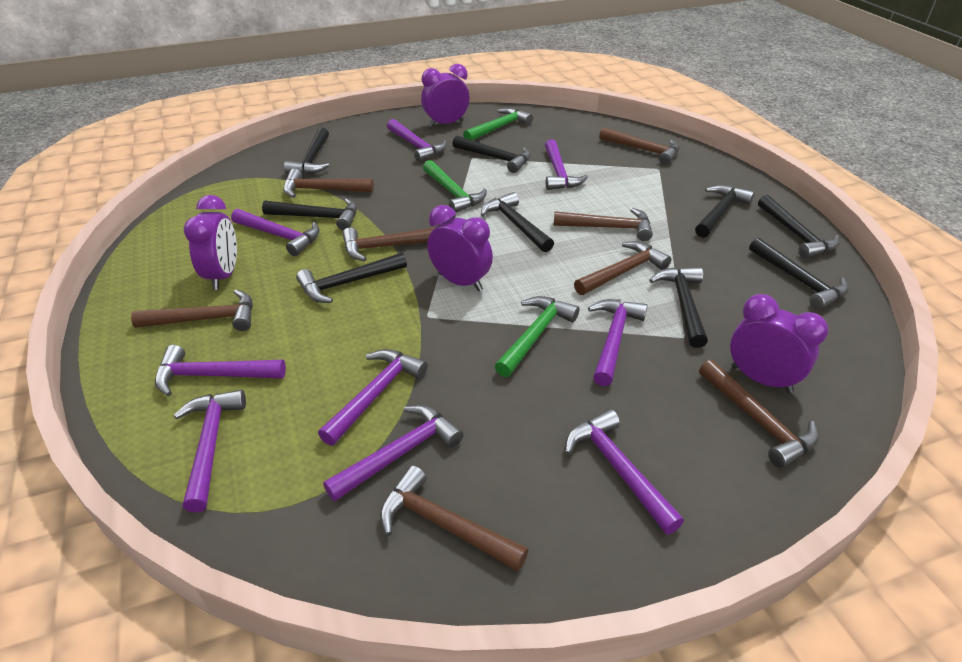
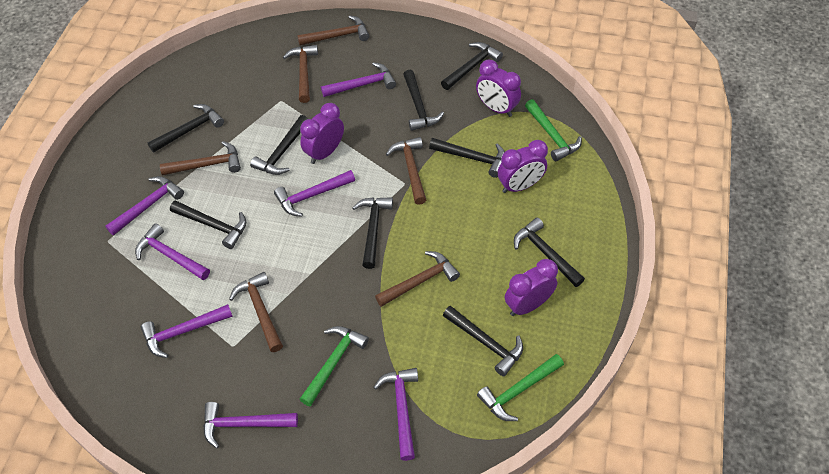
brown hammer: [131,290,253,331] [283,169,374,198] [342,227,434,261] [380,465,528,572] [554,208,653,241] [574,241,671,295] [599,127,679,165] [699,359,819,468] = 8 -> [160,141,241,175] [229,272,283,352] [283,45,318,103] [297,15,369,46] [375,251,460,307] [386,137,426,205] = 6
purple hammer: [155,345,286,396] [174,390,246,513] [231,209,319,256] [318,349,428,446] [323,405,464,501] [387,119,447,162] [545,139,588,190] [565,409,684,534] [588,299,648,386] = 9 -> [106,176,184,235] [135,223,210,280] [141,304,233,358] [203,402,298,448] [274,170,355,217] [321,62,396,97] [373,368,418,461] = 7

